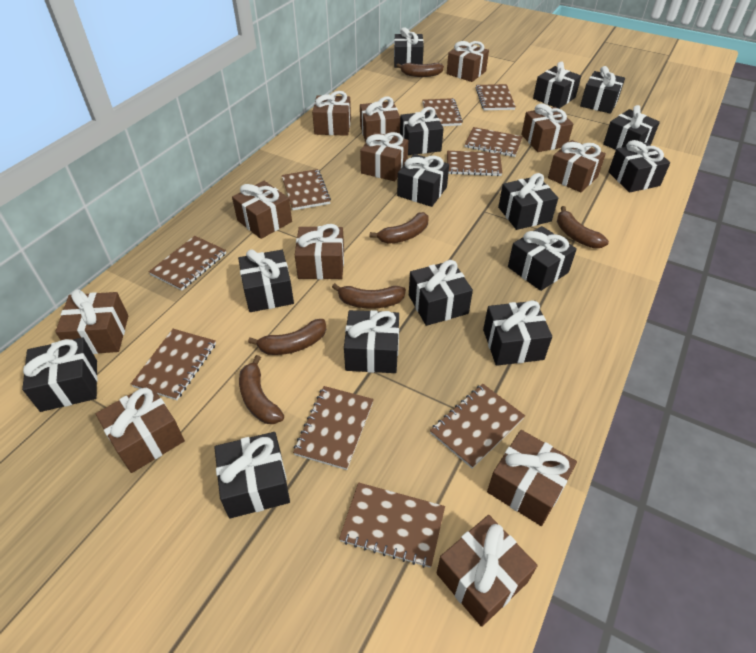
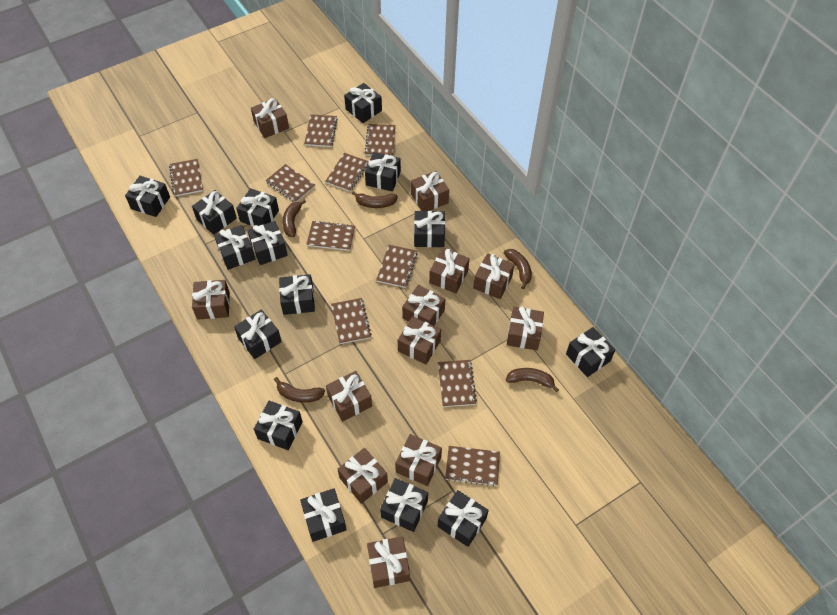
brown banana: [239,355,284,424] [248,319,326,355] [332,283,406,309] [370,212,428,244] [396,63,444,77] [557,206,609,248] = 6 -> [274,377,325,403] [283,199,306,237] [351,191,398,208] [504,249,532,289] [506,368,559,392] = 5

